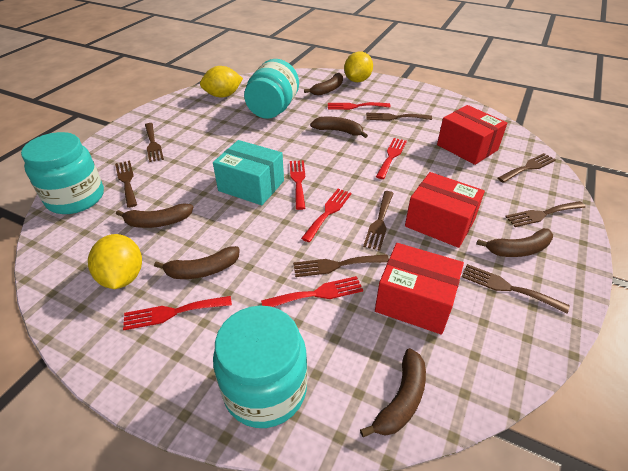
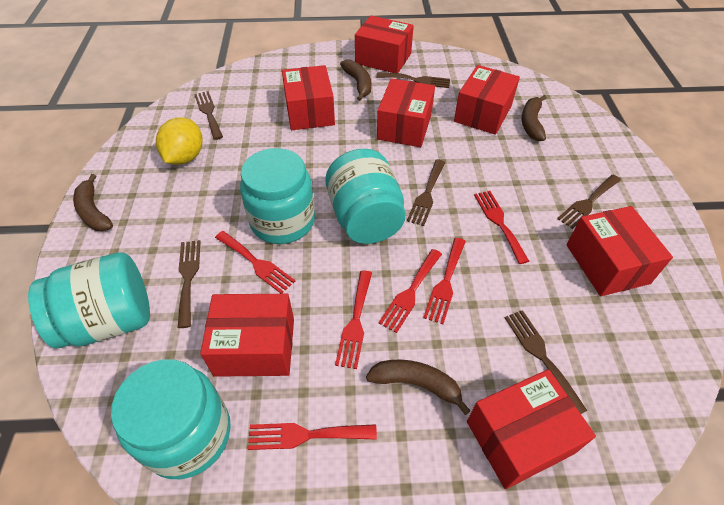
brown banana: [116,204,193,228] [154,246,240,279] [304,73,343,96] [310,117,368,138] [360,348,426,437] [476,228,553,257] = 6 -> [73,174,113,231] [340,59,371,101] [366,360,471,415] [522,95,546,141] = 4
brown fork: [115,160,137,208] [145,123,164,162] [293,254,389,277] [363,191,394,251] [366,113,432,121] [462,264,569,313] [497,153,556,183] [505,201,586,227] = 8 -> [178,240,201,328] [194,91,223,140] [376,72,450,88] [407,160,445,226] [505,310,587,414] [557,175,621,229] = 6
red box: [375,243,464,335] [405,172,485,248] [437,105,507,165] = 3 -> [200,294,294,377] [282,65,335,130] [355,16,414,73] [377,78,435,147] [454,65,520,135] [467,369,596,489] [566,206,673,296] = 7
turquoise box: [213,140,284,205] = 1 -> none = 0
turquoise jar: [21,132,104,214] [213,306,307,428] [244,59,299,119] = 3 -> [28,252,150,349] [111,359,231,479] [240,148,315,244] [325,149,406,244] = 4
yellow lemon: [88,234,142,289] [200,66,243,98] [344,52,373,82] = 3 -> [156,117,203,165] = 1

